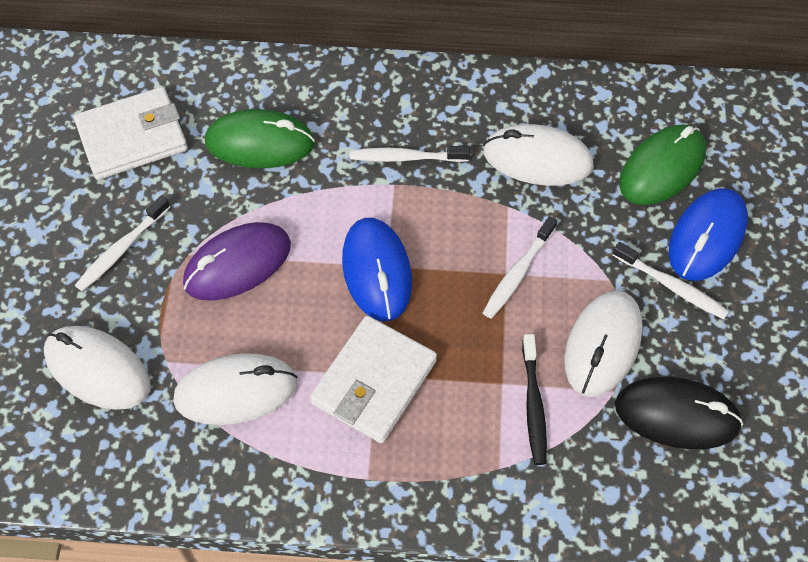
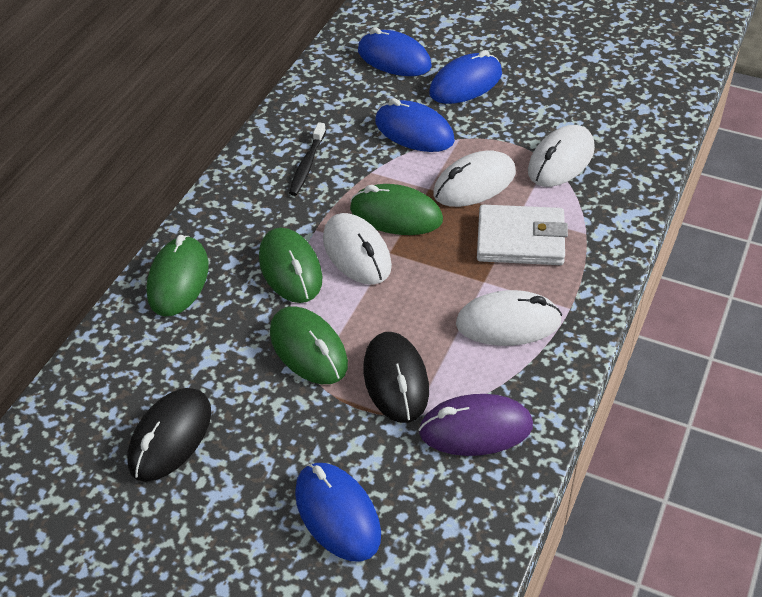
black mouse: [615,377,743,449] = 1 -> [127,388,211,482] [363,332,429,423] = 2
blue mouse: [342,218,412,321] [669,188,748,281] = 2 -> [295,463,381,562] [358,27,432,76] [375,98,455,152] [429,50,502,104] = 4
green mouse: [205,109,315,168] [619,125,706,205] = 2 -> [146,235,209,316] [259,228,323,303] [270,306,348,384] [350,184,443,235] = 4
white toothbrush: [75,195,170,291] [350,146,470,162] [483,216,557,319] [613,242,729,319] = 4 -> none = 0
white wallet: [74,87,188,180] [310,316,437,443] = 2 -> [477,205,568,265] = 1

